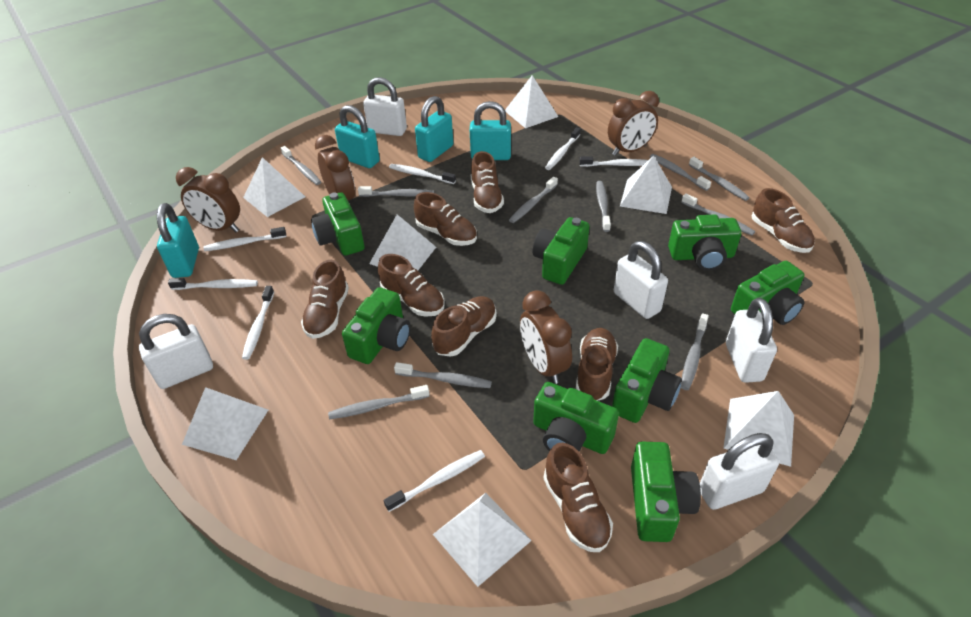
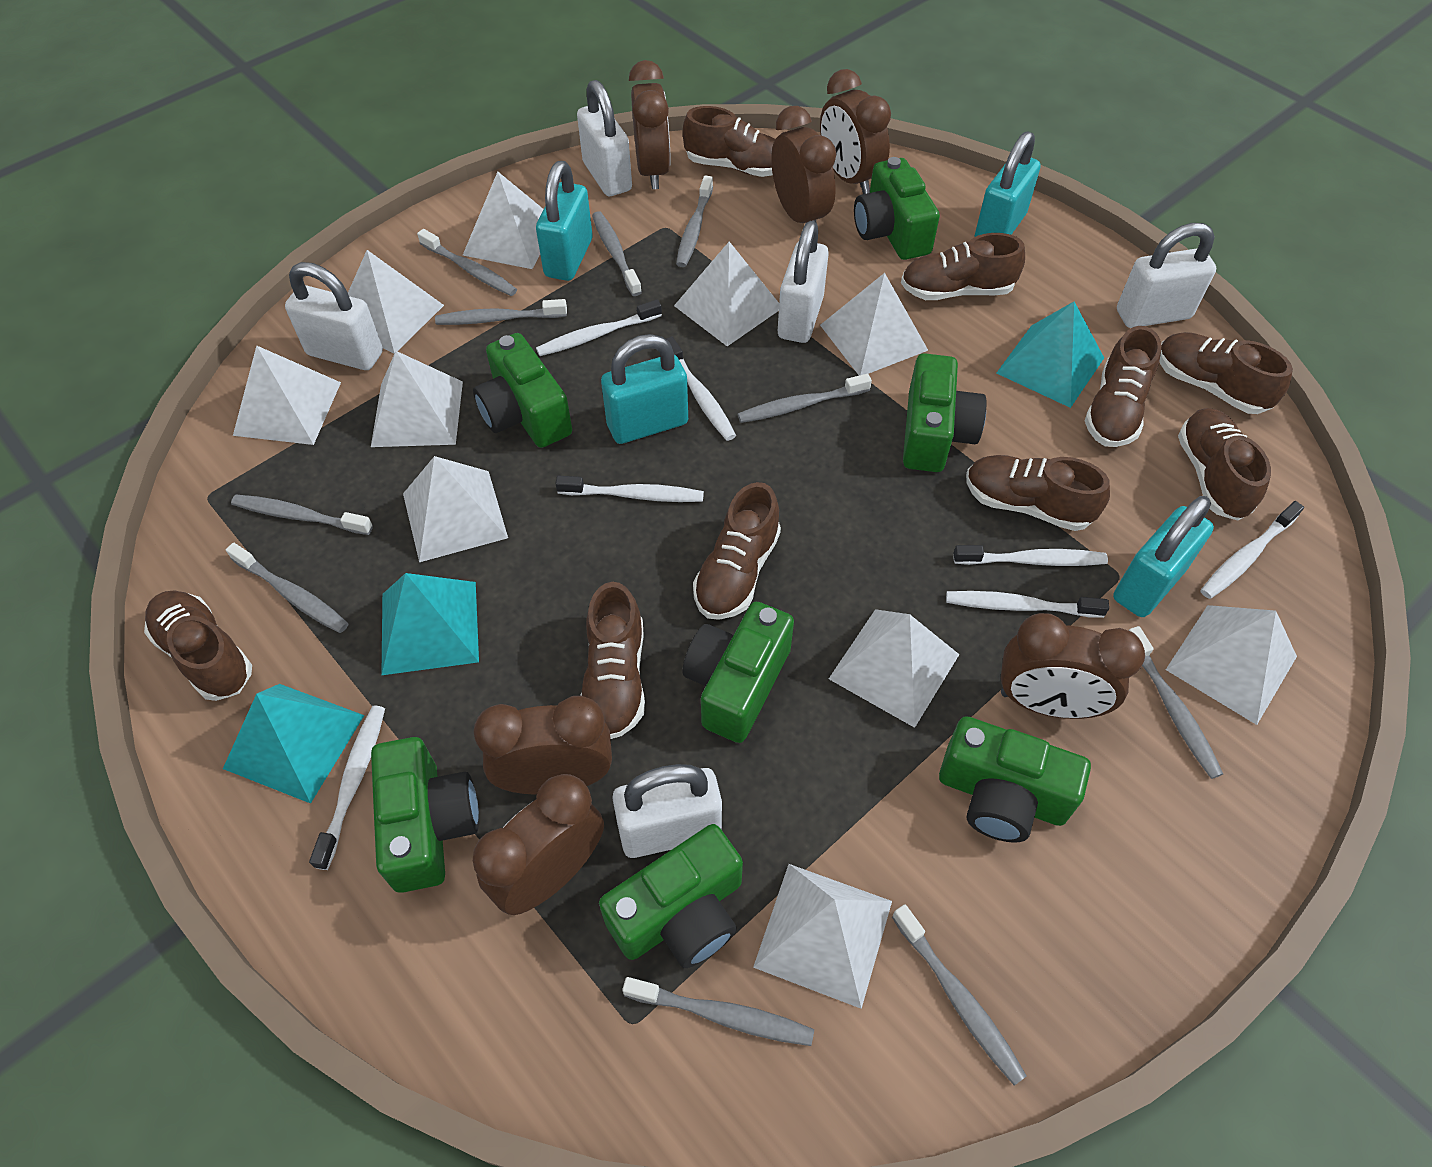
brown clock: [176,167,240,232] [315,135,355,202] [520,290,572,384] [608,91,659,156] = 4 -> [473,774,604,915] [474,696,612,795] [629,60,671,189] [771,106,836,223] [820,69,891,194] [1001,613,1145,719] = 6
brown shoe: [301,260,349,339] [378,254,445,317] [414,192,477,246] [431,296,497,357] [471,151,504,213] [543,442,613,552] [576,328,618,401] [752,188,815,253] = 8 -> [144,590,252,701] [580,582,645,739] [683,106,775,177] [693,482,781,620] [901,233,1025,300] [966,455,1110,531] [1085,326,1161,447] [1159,332,1293,414] [1178,408,1271,521] = 9
green camera: [311,192,365,256] [342,287,411,364] [533,217,590,285] [533,382,619,454] [612,338,682,423] [631,442,701,542] [668,214,742,271] [731,261,805,325] = 8 -> [371,737,479,893] [473,333,572,448] [599,824,743,968] [682,602,794,743] [854,157,940,260] [903,353,987,472] [939,716,1091,843] = 7
turquoise pyramid: none = 0 -> [223,684,364,804] [381,573,479,675] [997,302,1104,408] = 3
white pyramid: [182,387,268,460] [243,157,305,217] [369,215,436,271] [433,493,532,587] [505,75,558,128] [620,155,672,214] [723,391,794,467] = 7 -> [233,345,341,445] [348,250,444,354] [371,351,463,447] [403,456,508,562] [463,172,544,269] [674,241,779,346] [753,864,892,1009] [820,273,928,375] [829,609,960,728] [1166,605,1297,725] = 10

